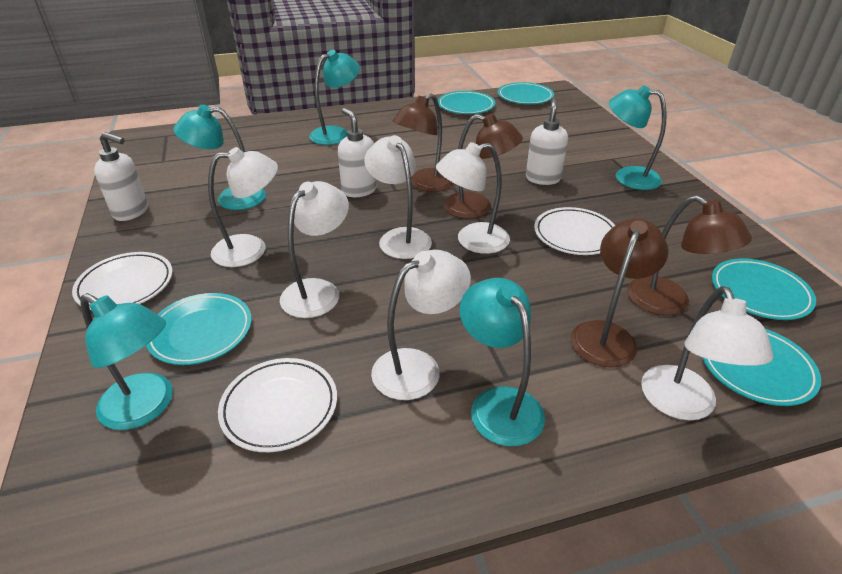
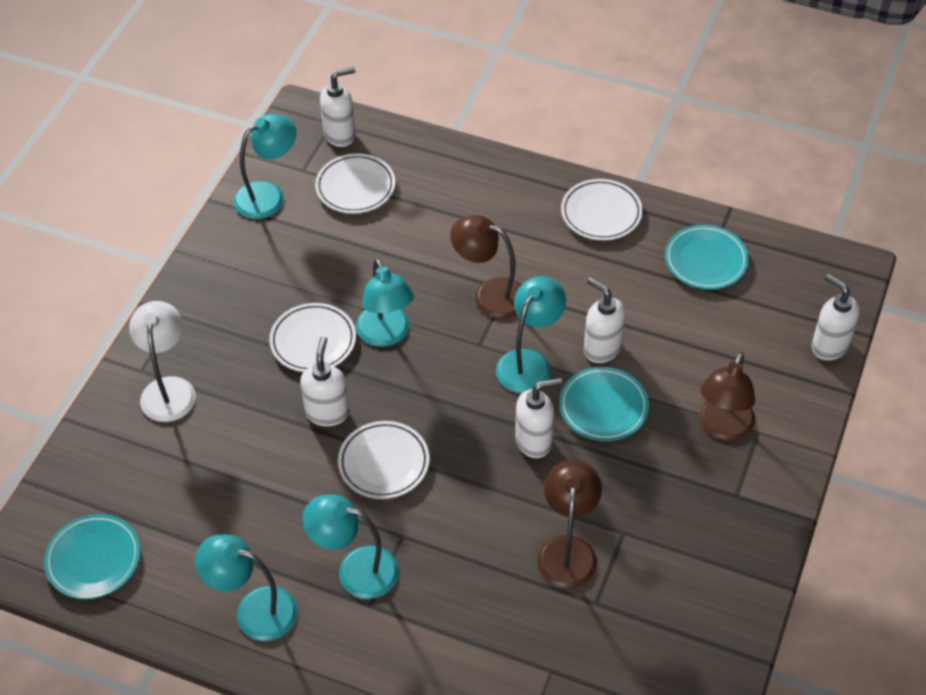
brown lamp: [393,93,454,192] [443,114,523,219] [571,218,669,367] [627,195,752,315] = 4 -> [450,215,522,319] [537,460,602,588] [699,352,755,441] = 3
turquoise plate: [146,293,252,365] [438,91,495,114] [498,82,554,104] [702,329,821,406] [712,258,816,320] = 5 -> [44,514,140,599] [559,367,649,441] [665,225,749,289] = 3
white lamp: [208,147,278,267] [280,181,349,318] [364,135,432,259] [371,250,471,400] [436,142,510,254] [641,286,774,420] = 6 -> [129,301,196,422] = 1
white plate: [72,252,173,310] [218,358,337,452] [534,207,615,255] = 3 -> [269,303,356,372] [315,153,395,213] [338,421,430,499] [561,179,643,240] = 4
white soap dispenser: [94,132,148,221] [338,108,377,197] [526,97,568,185] = 3 -> [300,336,349,427] [320,67,356,147] [515,378,562,458] [584,277,625,363] [812,274,860,361] = 5

